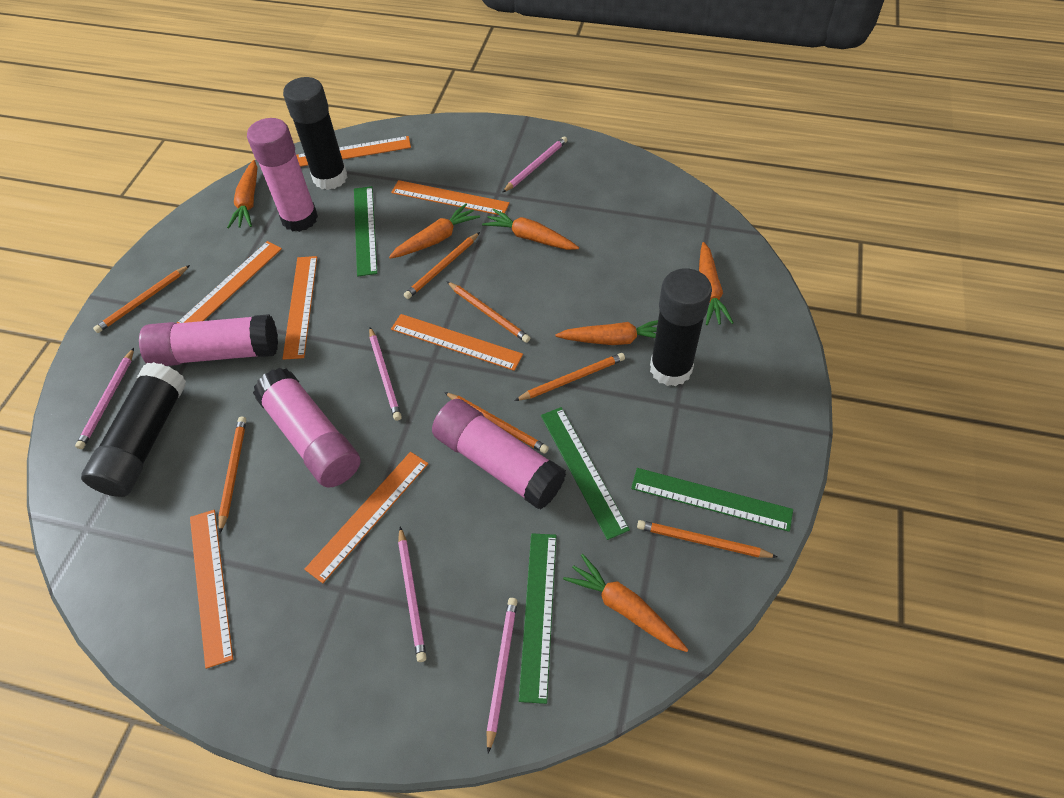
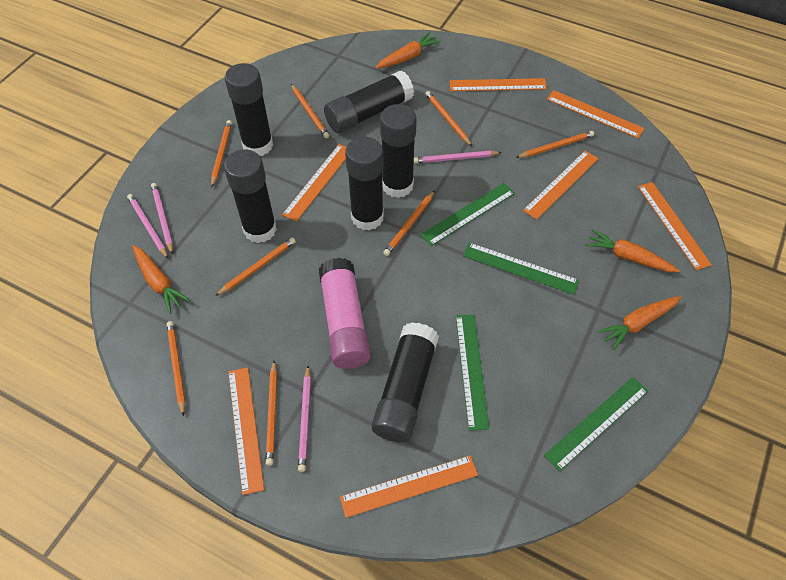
black glue stick: [81,362,186,497] [283,77,348,190] [650,268,712,386] = 3 -> [224,149,277,243] [225,63,273,156] [324,71,414,133] [345,137,384,231] [371,322,439,442] [380,104,417,198] = 6
orange carrot: [227,160,257,228] [389,204,480,259] [482,209,579,250] [555,320,658,345] [563,554,688,652] [699,242,733,325] = 6 -> [132,245,191,314] [375,32,441,69] [585,229,680,272] [597,296,681,350] = 4
orange pencil: [93,265,190,333] [218,417,246,533] [404,232,480,299] [444,392,549,454] [447,282,530,343] [514,353,625,401] [637,520,777,558] = 7 -> [167,321,185,417] [211,120,232,187] [215,237,296,296] [266,361,277,466] [291,84,329,138] [383,190,435,256] [425,91,472,146] [516,131,594,158] = 8
pink glue stick: [139,314,278,366] [247,118,318,232] [253,368,360,488] [432,399,566,509] = 4 -> [319,258,371,369] = 1
pink pencil: [75,348,134,449] [369,327,402,421] [398,527,427,662] [486,598,518,754] [502,136,567,193] = 5 -> [127,194,168,259] [151,183,173,254] [298,366,311,472] [414,151,502,163] = 4

